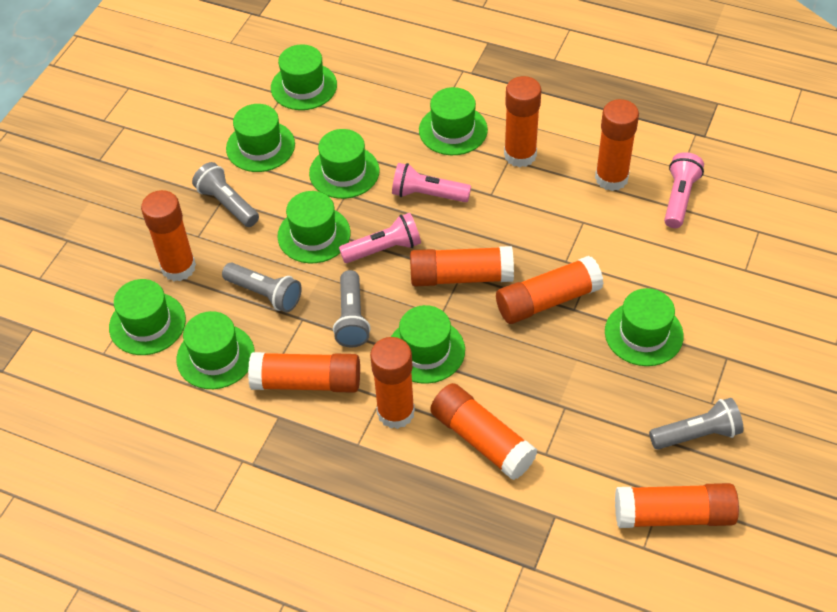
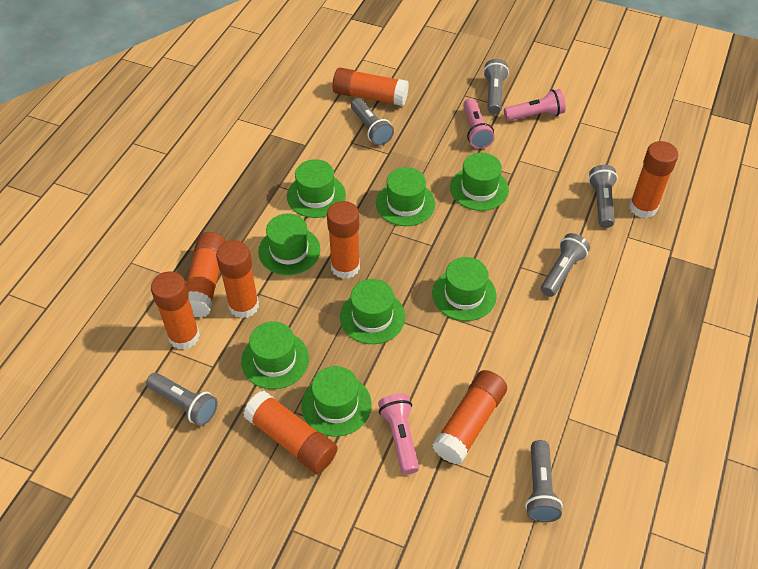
green hat: [109,279,186,355] [176,311,255,389] [226,104,295,172] [271,44,337,110] [277,191,350,263] [309,129,380,199] [391,305,465,384] [419,87,488,155] [605,288,684,366] = 9 -> [241,321,309,389] [258,214,320,275] [287,159,346,218] [301,366,371,437] [340,279,405,344] [376,167,435,226] [432,257,497,321] [450,153,509,211] = 8
grey flashlight: [192,162,259,227] [222,263,302,313] [333,270,371,347] [649,398,744,450] = 4 -> [146,373,218,426] [351,98,394,145] [483,59,509,114] [525,440,563,523] [541,233,590,297] [588,165,618,228] = 6
orange glue stick: [141,190,196,282] [248,352,360,393] [370,337,415,429] [410,246,514,286] [430,383,537,480] [496,256,604,324] [504,76,541,167] [595,99,639,191] [615,483,739,528] = 9 -> [151,271,200,350] [186,232,226,317] [216,240,259,319] [243,391,337,473] [327,201,360,279] [333,68,409,106] [433,370,507,464] [629,141,678,218] = 8

